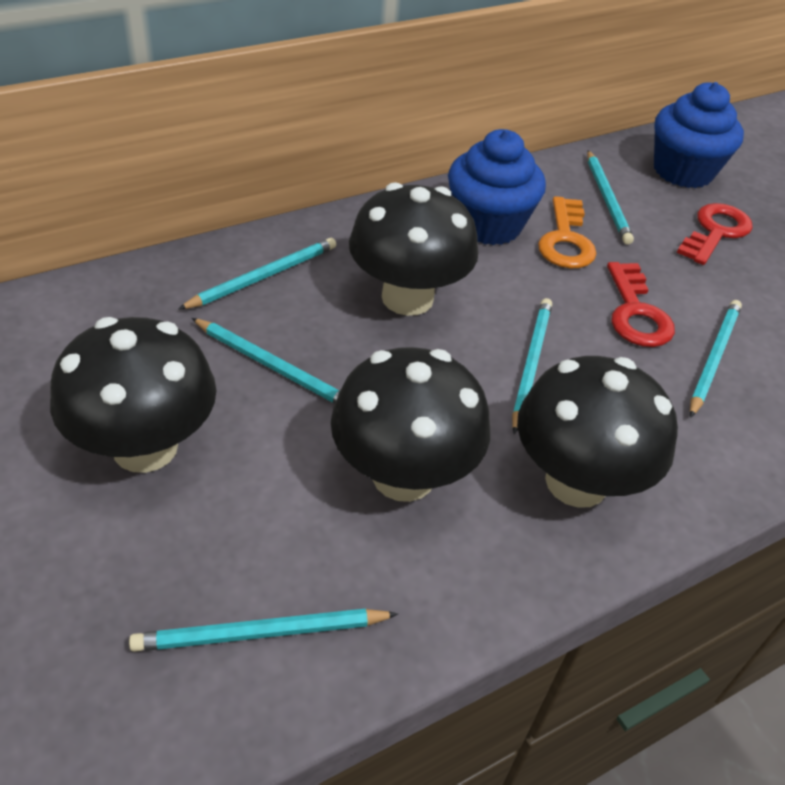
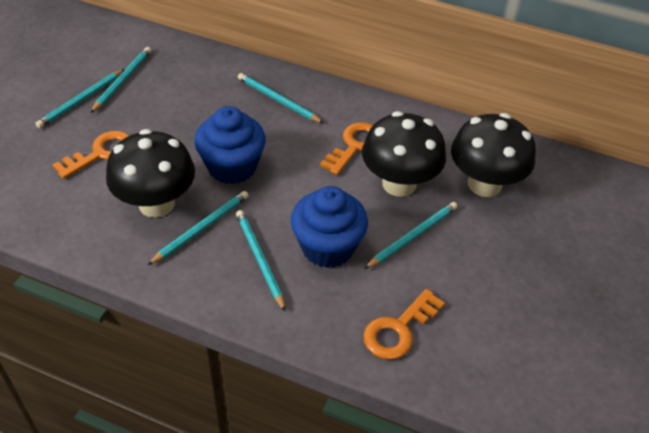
black mushroom: [50,317,216,473] [331,347,490,502] [349,182,479,316] [517,356,678,508] = 4 -> [106,129,195,218] [362,111,446,197] [451,113,536,197] = 3
orange key: [538,196,596,268] = 1 -> [52,131,130,179] [320,122,373,175] [363,289,445,360] = 3
red key: [607,262,675,347] [677,203,753,265] = 2 -> none = 0

